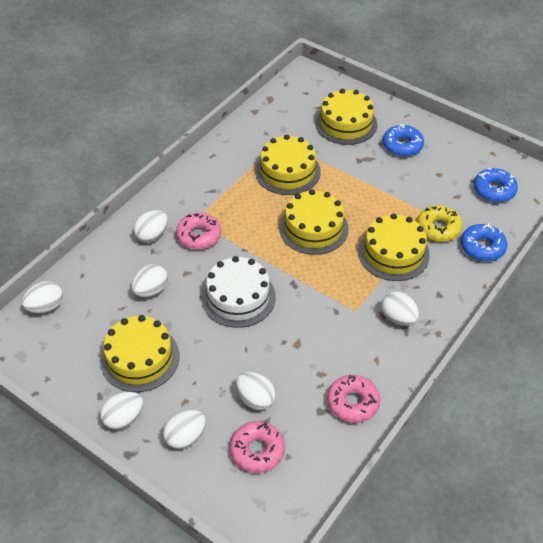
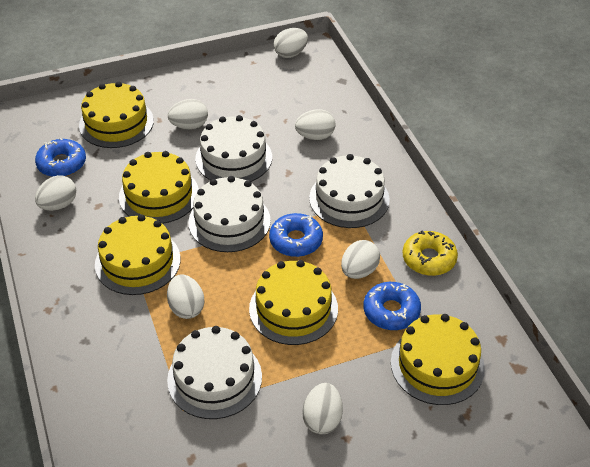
pink donut: [176,213,221,249] [230,421,285,473] [327,375,380,423] = 3 -> none = 0
white cake: [201,256,276,328] = 1 -> [167,326,262,419] [188,176,271,252] [195,115,272,182] [309,154,390,228] = 4

